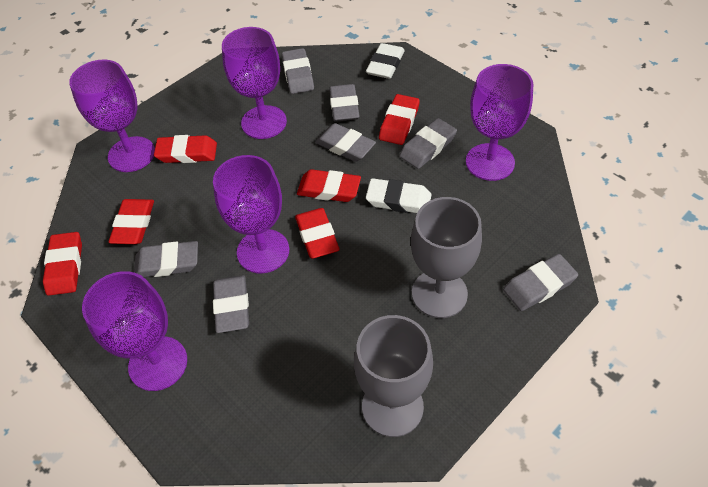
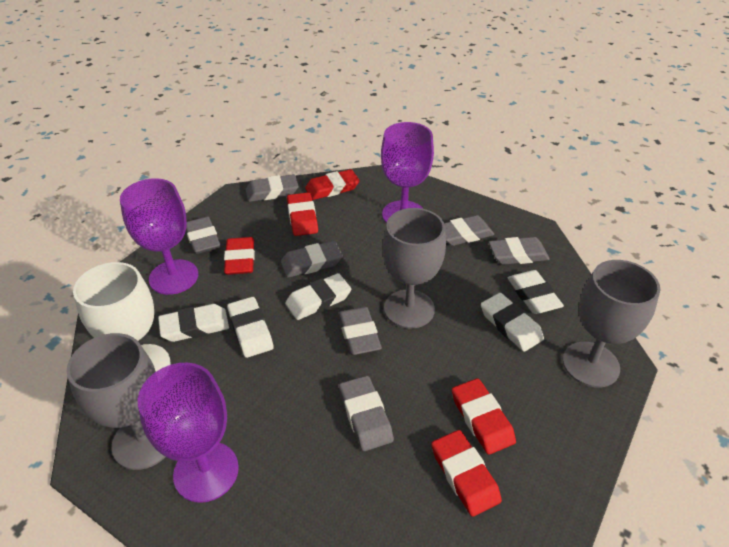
grey goblet: [354,315,433,437] [411,197,482,318] = 2 -> [67,333,165,470] [382,208,446,329] [563,260,660,388] = 3
purple goblet: [69,59,155,172] [82,271,187,391] [213,155,289,273] [222,27,287,139] [466,64,533,181] = 5 -> [120,178,198,295] [138,363,239,503] [381,122,434,223] = 3
red eraser: [43,232,82,296] [108,199,154,244] [154,135,217,163] [295,208,340,259] [297,169,361,202] [379,94,420,145] = 6 -> [224,237,255,275] [287,192,318,236] [305,169,360,200] [431,430,502,517] [452,378,516,455] = 5
white eraser: [366,43,405,79] [366,178,431,213] = 2 -> [158,304,229,342] [227,297,274,358] [285,273,351,320] [481,293,544,352] [508,270,564,314] = 5
white goblet: none = 0 -> [73,262,170,371] = 1

